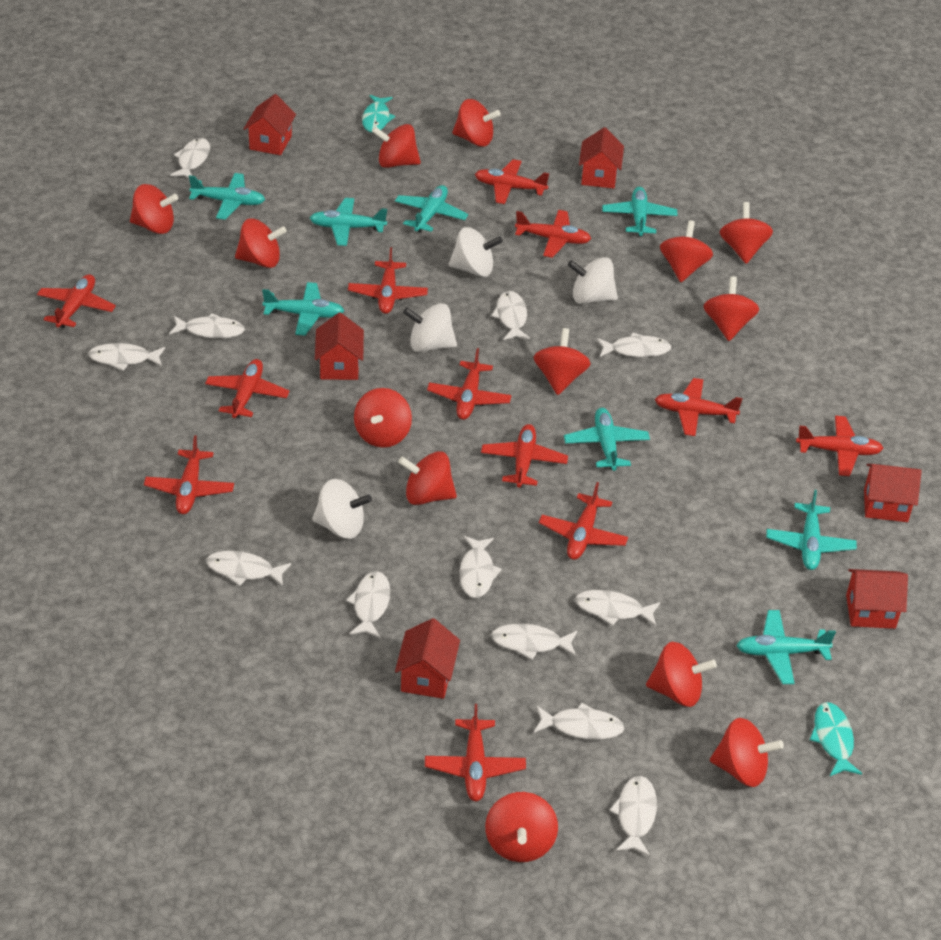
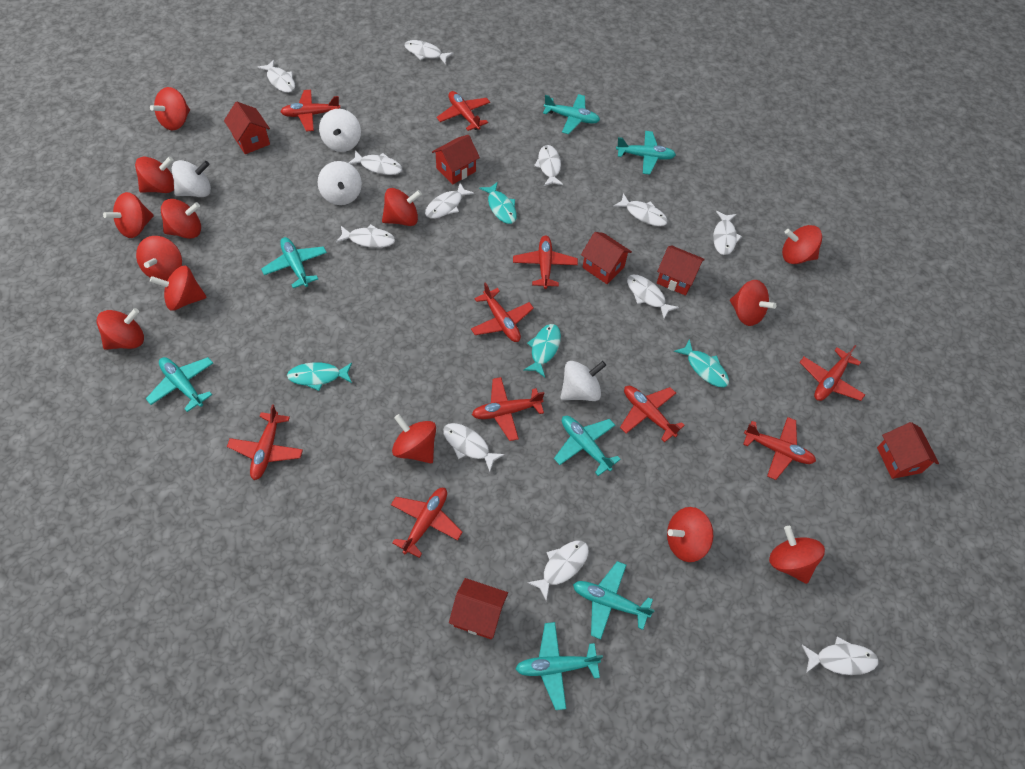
red plane: [37,274,116,328] [144,435,234,514] [205,359,290,418] [348,247,428,314] [425,704,526,801] [427,348,511,420] [475,159,549,204] [481,424,568,488] [515,210,591,258] [539,482,628,560] [655,378,743,436] [796,416,883,476] = 12 -> [227,404,303,480] [280,90,341,132] [391,488,463,558] [437,91,490,131] [471,282,534,342] [472,377,544,441] [513,236,578,289] [620,386,685,442] [743,417,816,480] [799,345,865,401] = 10
turquoise fish: [362,95,396,133] [810,702,862,776] = 2 -> [287,362,352,391] [479,182,517,224] [523,324,561,377] [674,339,729,387] = 4
turquoise plane: [189,173,265,220] [262,282,344,336] [310,198,387,246] [395,185,468,232] [564,408,650,471] [602,187,677,236] [736,610,836,684] [766,490,857,570] = 8 -> [146,357,213,412] [261,237,327,288] [516,622,603,710] [543,94,600,134] [554,416,621,476] [573,561,655,640] [616,131,676,175] = 7

